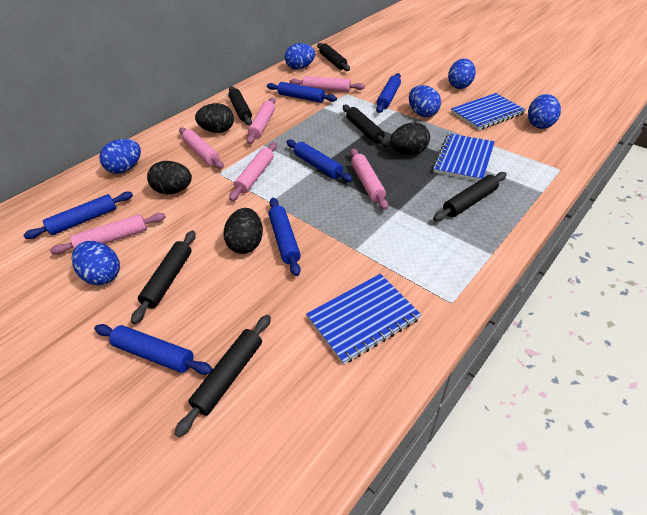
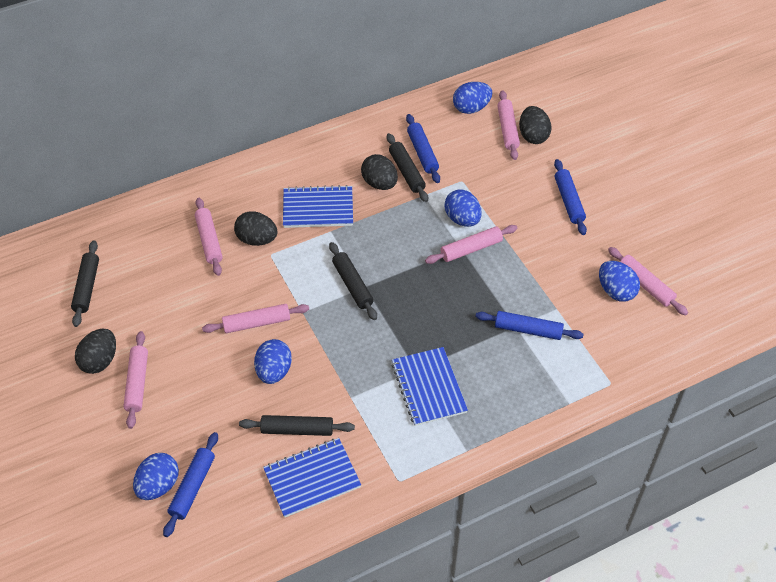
black rolling pin: [131,231,196,324] [174,315,271,437] [228,86,252,125] [317,43,350,71] [343,104,390,147] [433,172,507,221] = 6 -> [71,240,99,327] [239,415,355,436] [329,242,377,320] [387,133,428,202] = 4
blue egg: [71,241,120,285] [99,139,141,174] [285,43,315,69] [409,85,441,117] [448,59,476,89] [528,94,561,129] = 6 -> [133,453,179,500] [254,339,292,384] [444,189,482,227] [453,82,492,114] [599,261,640,302] = 5
blue rolling pin: [23,192,133,239] [94,324,213,375] [267,82,337,103] [269,198,301,276] [287,140,353,182] [376,73,401,113] = 6 -> [163,432,218,537] [406,114,440,183] [475,311,584,340] [554,159,587,235] = 4

